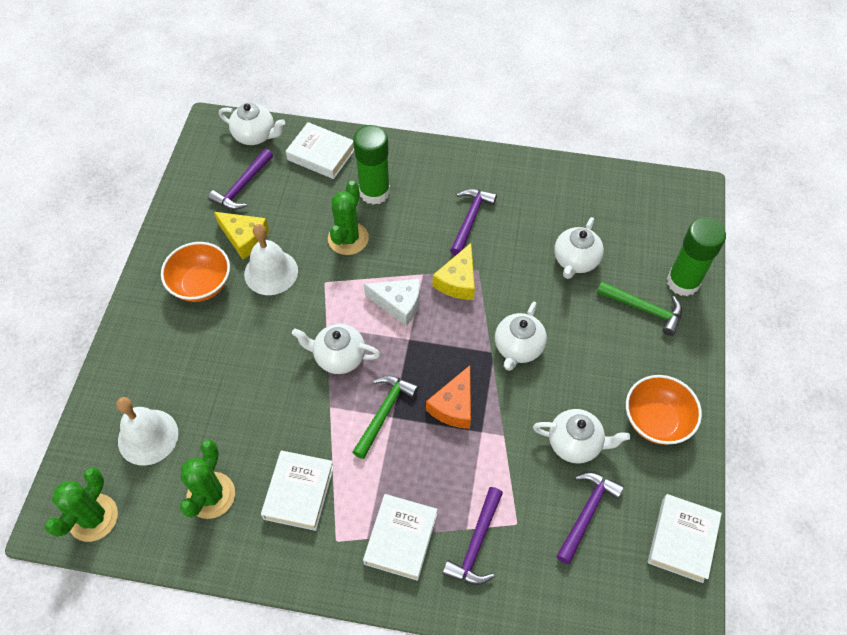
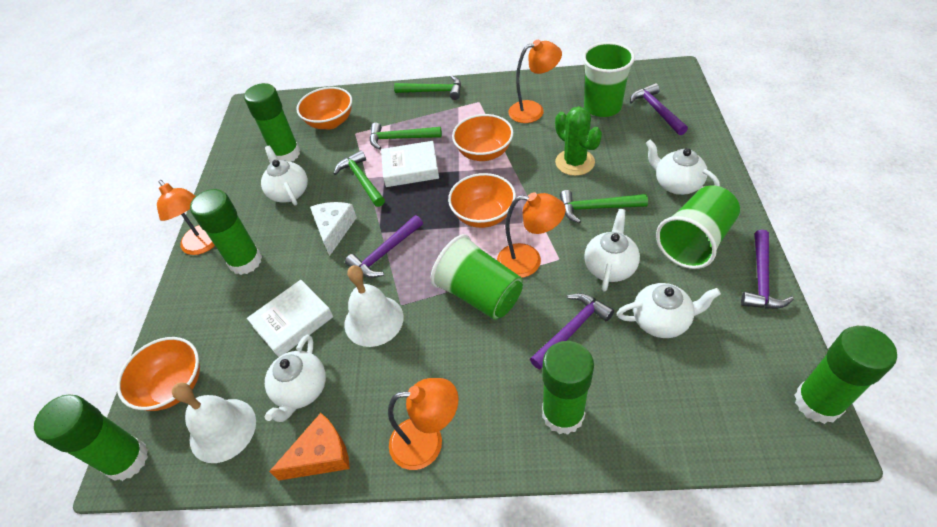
green cactus: [44,467,118,542] [180,439,235,519] [328,181,369,255] = 3 -> [555,106,602,176] = 1
green cup: none = 0 -> [430,234,523,320] [583,42,635,117] [656,185,740,269] = 3
green glue stick: [353,125,390,205] [667,218,726,296] = 2 -> [34,395,148,481] [190,189,262,275] [244,83,300,162] [542,341,594,435] [794,326,897,424] = 5
green hammer: [353,375,418,459] [597,281,682,336] = 2 -> [334,150,385,207] [370,123,442,150] [394,76,461,100] [560,190,648,223] = 4
orange bowl: [161,242,230,302] [626,375,702,445] = 2 -> [117,337,200,411] [296,87,352,130] [448,173,516,228] [452,114,513,161] = 4
orange lamp: none = 0 -> [157,180,215,255] [388,378,458,470] [497,192,566,278] [508,40,562,123] = 4
white book: [261,450,334,531] [286,122,354,179] [363,494,437,581] [648,494,722,583] = 4 -> [247,280,333,357] [381,141,439,187] = 2
yellow cheese: [214,212,269,259] [433,243,475,300] = 2 -> none = 0

